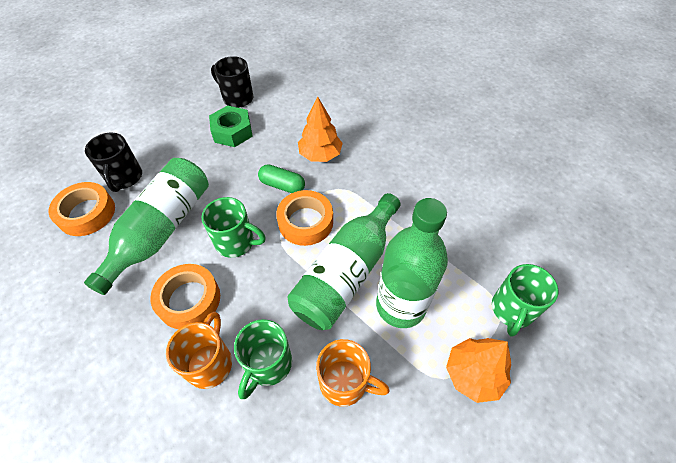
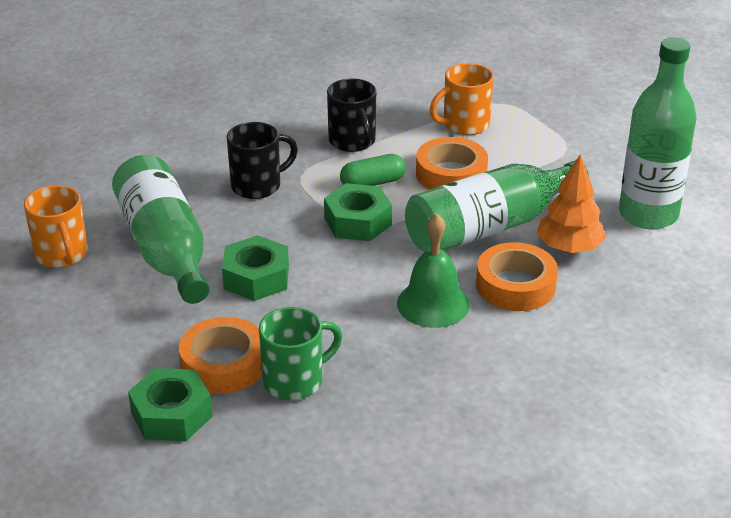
green bell: none = 0 -> [397,214,470,328] = 1
green mug: [202,197,266,258] [234,319,292,399] [492,264,559,337] = 3 -> [259,307,342,400] = 1
green nut: [209,105,253,147] = 1 -> [128,368,213,441] [222,235,289,301] [324,183,392,241] = 3
orange tree: [298,96,343,162] [446,338,511,403] = 2 -> [537,154,606,253] = 1

